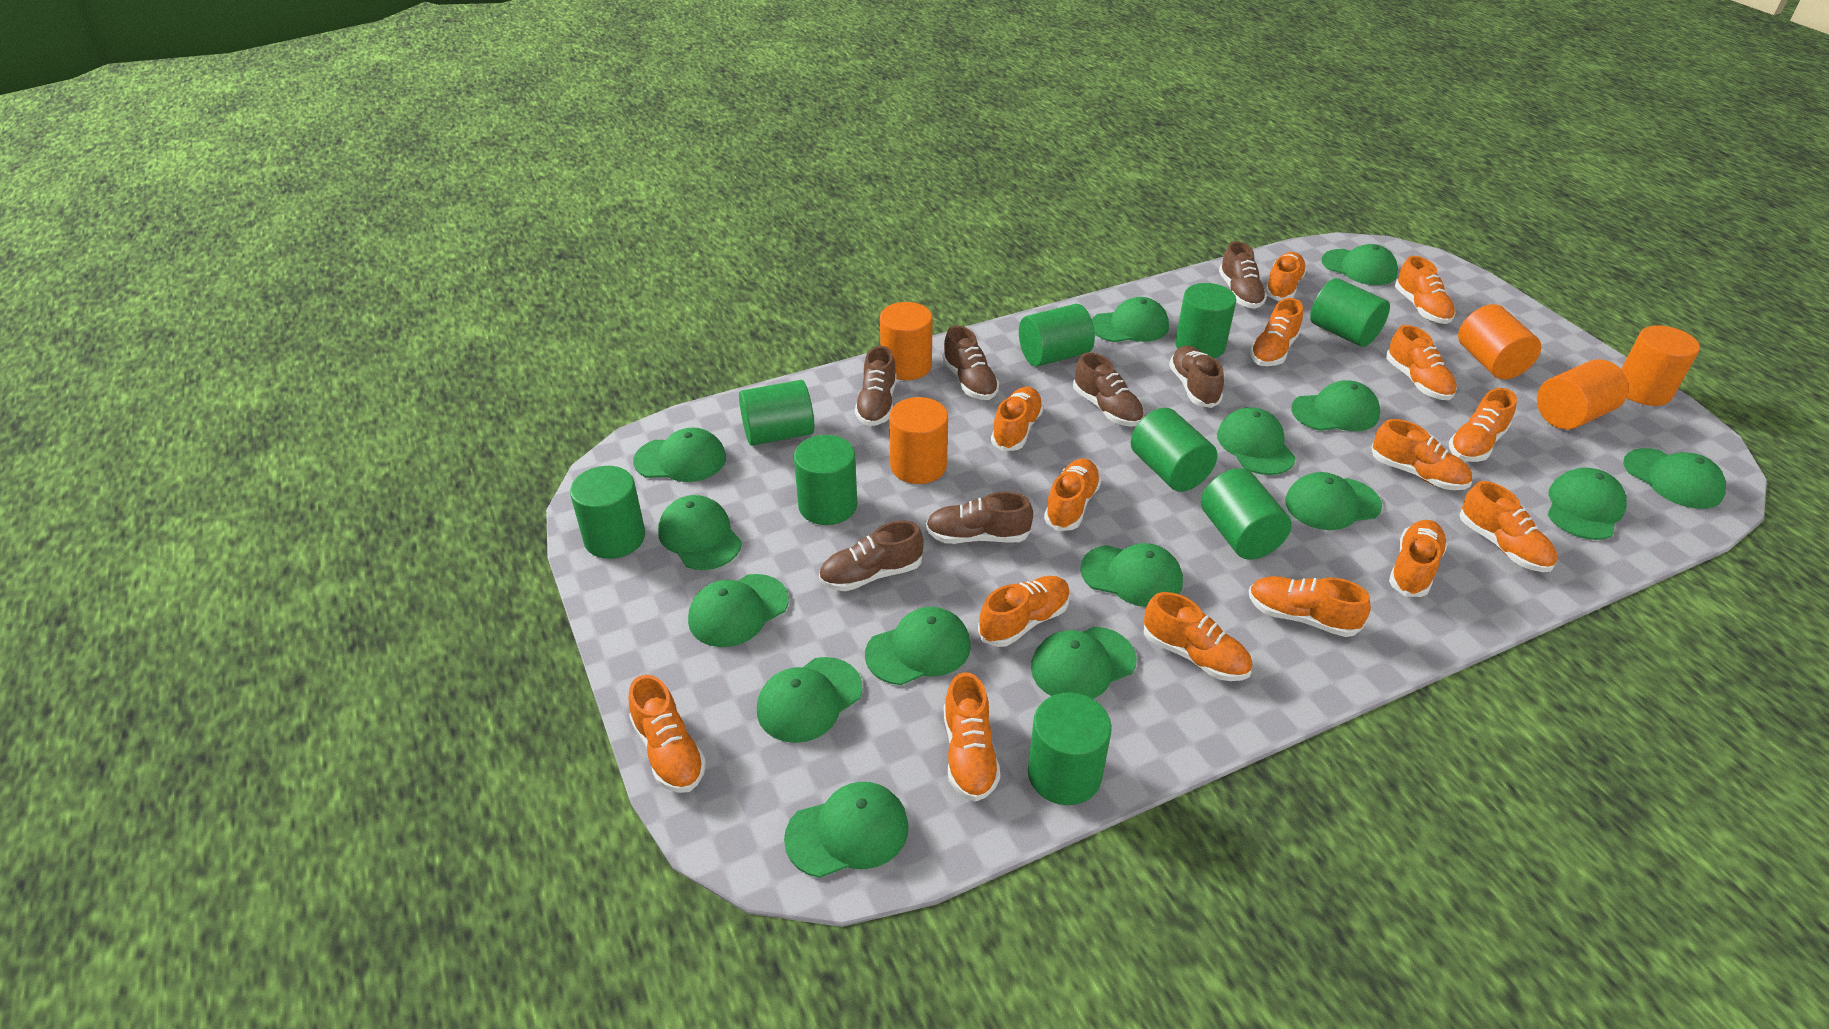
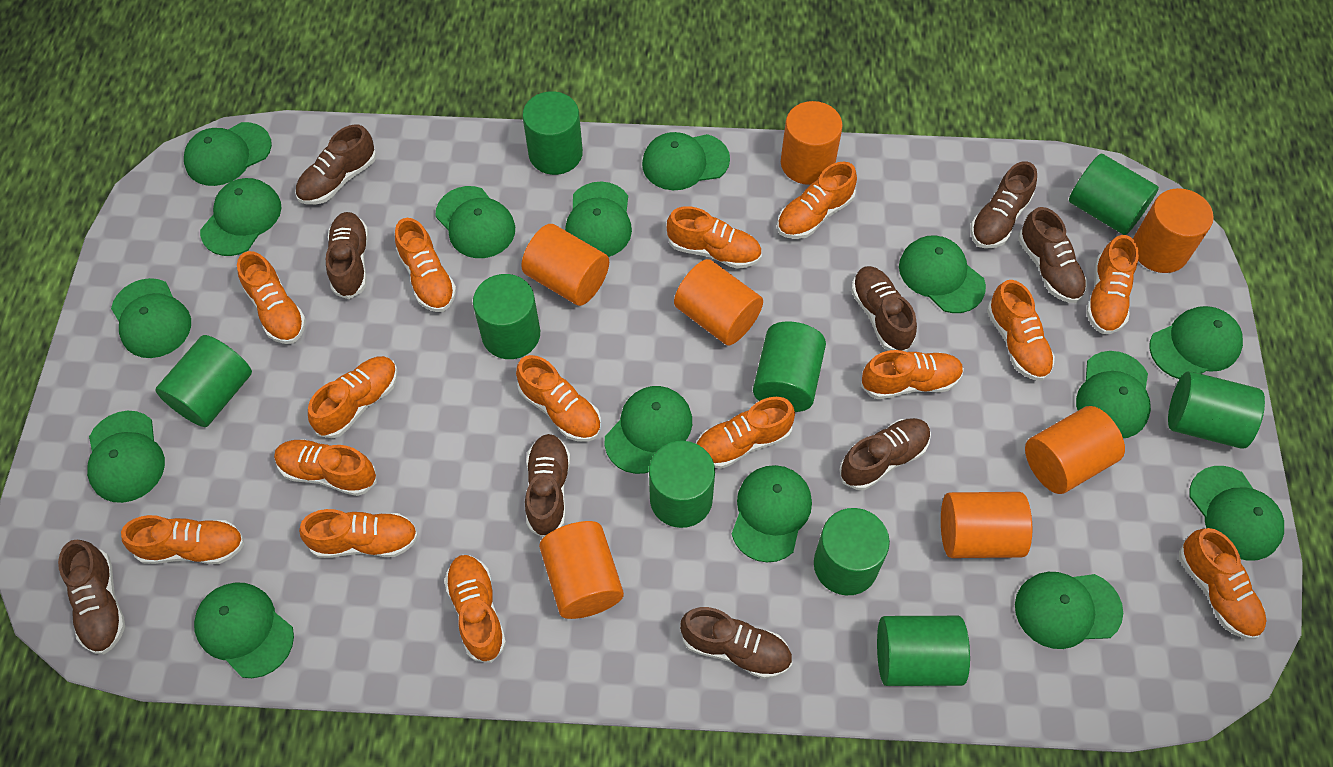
brown shoe: [819,521,924,591] [855,346,897,426] [926,492,1033,544] [942,325,999,400] [1073,352,1144,427] [1169,345,1224,408] [1219,241,1267,309] = 7 -> [58,540,125,655] [295,124,376,205] [326,212,369,299] [525,434,570,538] [680,607,792,679] [839,418,931,490] [851,266,917,352] [971,161,1037,249] [1018,207,1087,303] = 9
orange cylinder: [880,302,933,380] [889,397,948,484] [1458,304,1541,379] [1537,359,1629,430] [1621,325,1700,406] = 5 -> [521,224,609,306] [539,521,624,619] [674,259,763,345] [781,101,842,185] [941,492,1032,558] [1025,406,1125,494] [1133,188,1214,273] = 7

